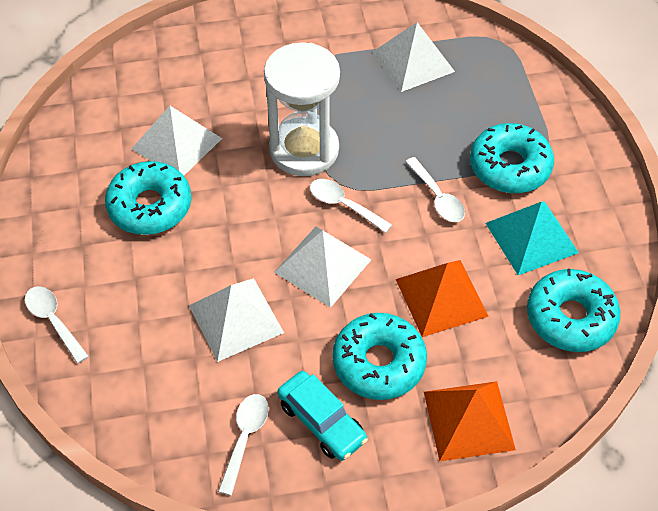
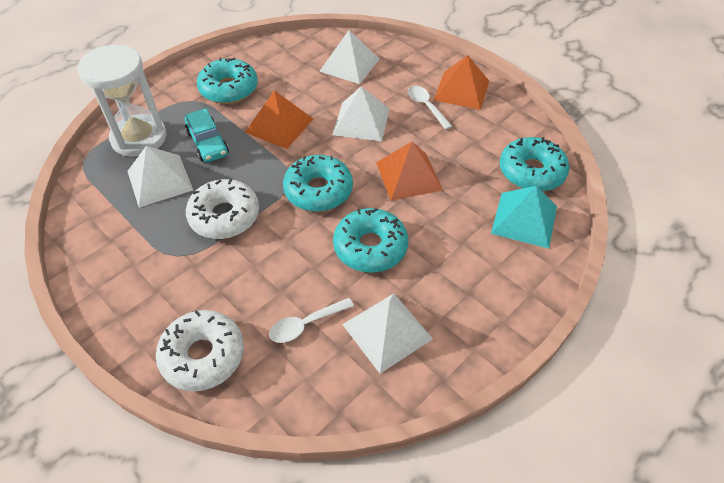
orange pyramid: [396,260,489,337] [424,381,516,461] = 2 -> [245,90,313,149] [376,142,443,201] [434,55,489,110] = 3
white donut: none = 0 -> [156,310,244,392] [186,179,259,239] = 2
white spoon: [25,286,89,364] [218,394,269,496] [310,179,392,233] [405,157,465,222] = 4 -> [269,298,354,343] [408,86,452,130] = 2

